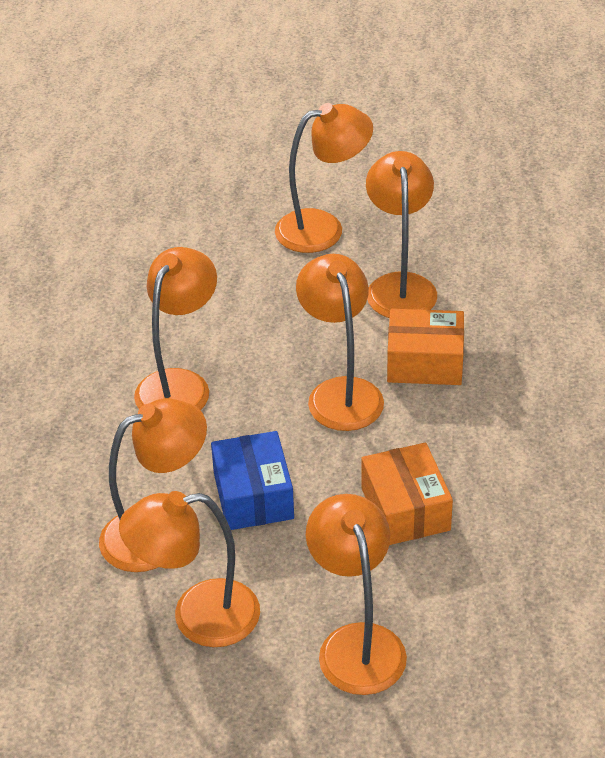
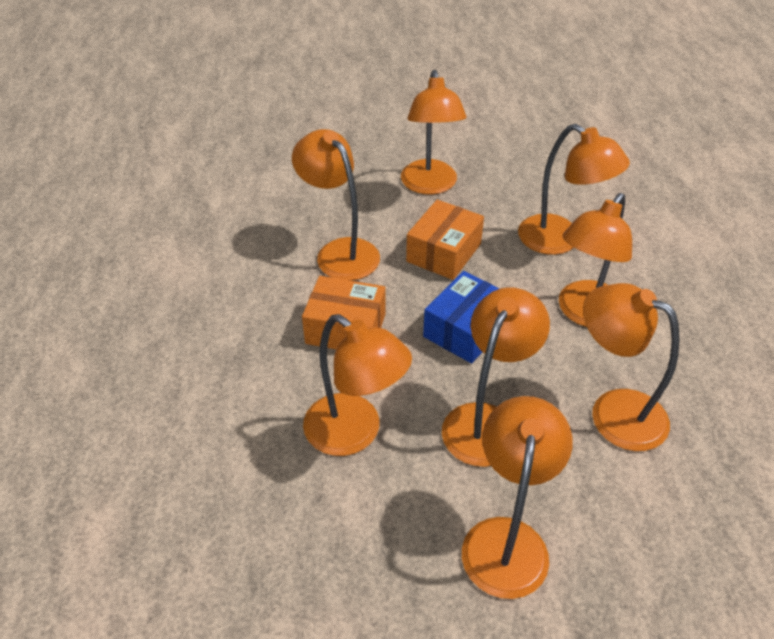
orange lamp: [99,399,207,572] [119,491,260,647] [134,247,217,411] [275,103,373,253] [296,254,384,431] [306,494,407,695] [366,151,437,318] = 7 -> [292,129,380,281] [303,314,412,456] [401,70,467,195] [442,287,550,467] [462,396,573,599] [518,124,630,255] [559,193,632,327] [583,283,680,451] = 8

